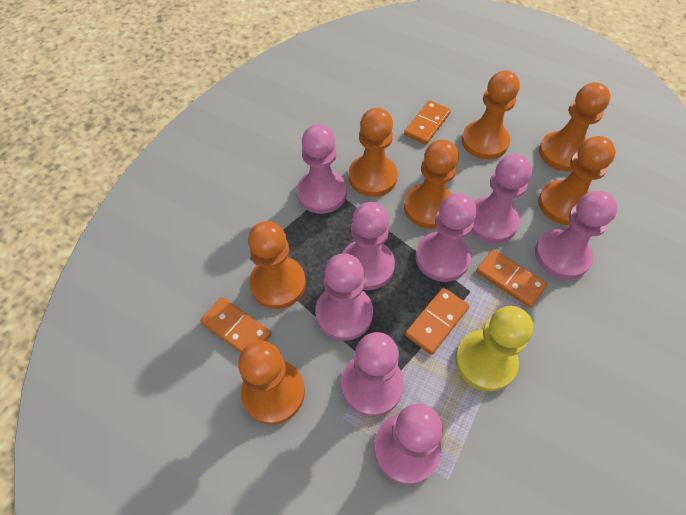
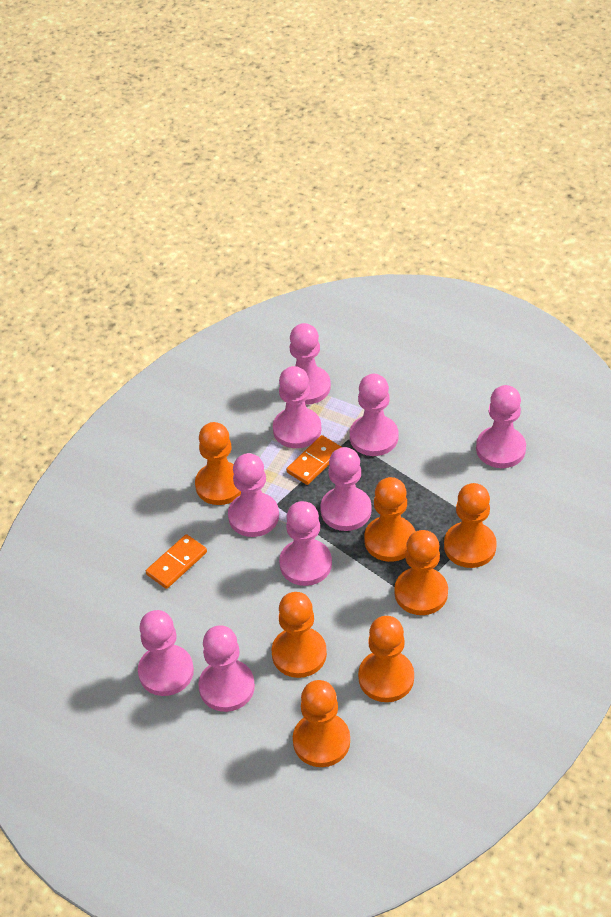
orange domino: [200,297,271,353] [404,100,451,145] [405,287,469,355] [476,249,547,308] = 4 -> [146,534,207,589] [286,435,341,485] = 2
pink pawn: [297,124,347,214] [315,253,373,341] [341,332,404,417] [342,202,395,290] [374,404,443,484] [416,193,477,282] [471,154,532,243] [535,191,618,279] = 8 -> [138,610,194,696] [198,625,255,712] [228,453,279,537] [273,366,322,448] [279,501,332,586] [290,323,331,405] [320,447,372,531] [350,374,399,456] [476,385,526,468] = 9
yellow pawn: [455,306,533,391] = 1 -> none = 0

